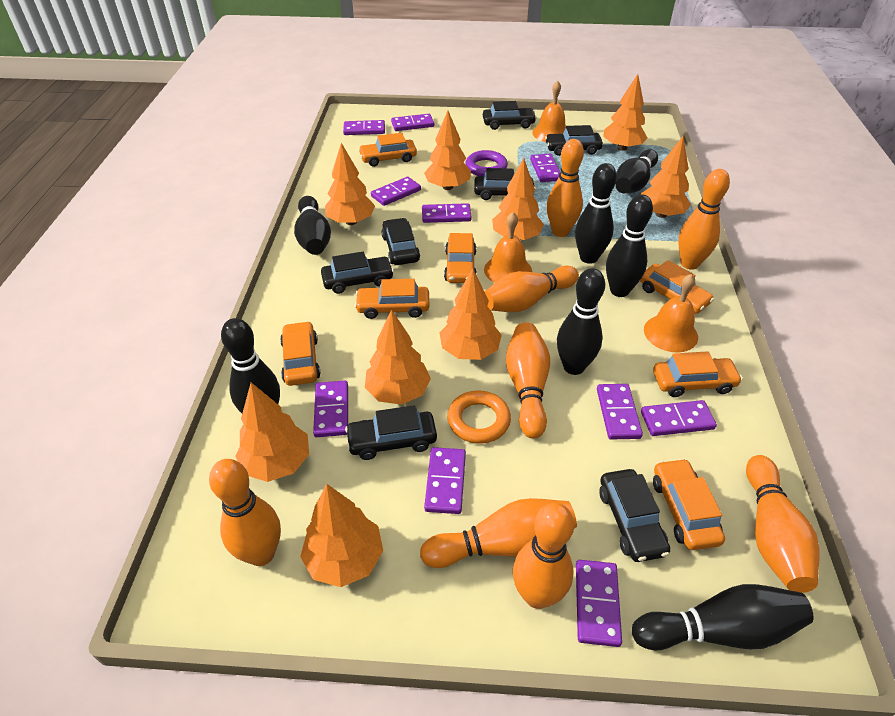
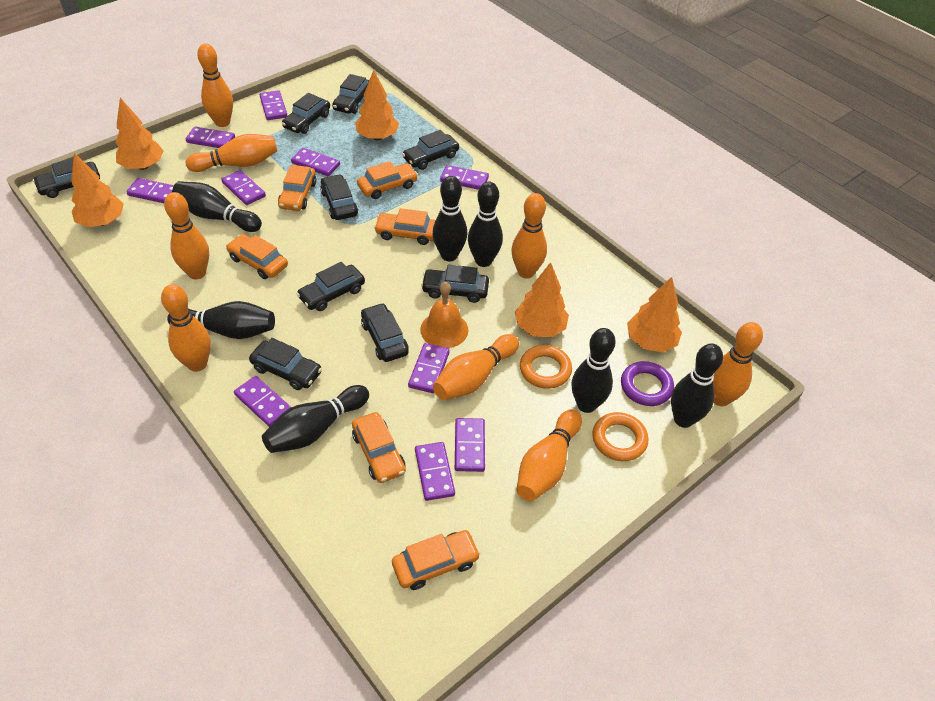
black car: [321,252,394,294] [345,405,437,460] [381,218,420,265] [474,168,536,200] [483,101,537,130] [545,125,603,156] [600,469,670,562] = 7 -> [33,157,100,198] [249,338,322,390] [282,93,330,134] [297,262,365,311] [320,174,358,220] [332,74,369,114] [361,303,409,362] [402,130,459,170] [421,265,489,303] = 9
orange bell: [484,212,532,283] [532,80,566,142] [644,274,698,353] = 3 -> [420,282,468,348] = 1
orange car: [280,321,321,386] [355,279,430,319] [358,133,417,167] [444,233,477,283] [640,260,714,314] [653,351,742,397] [653,458,725,550] = 7 -> [226,234,288,279] [278,165,317,211] [352,412,406,483] [357,161,418,199] [374,208,435,245] [392,530,480,590] = 6
orange ring: [447,390,511,444] = 1 -> [520,345,572,389] [592,412,648,461] = 2
orange tree: [235,382,309,482] [300,484,383,587] [325,143,375,225] [365,309,431,405] [424,111,471,190] [440,269,502,360] [492,158,544,241] [603,74,648,151] [641,136,691,218] = 9 -> [71,153,124,227] [115,98,164,170] [355,70,399,140] [515,262,569,337] [627,277,682,353] = 5

